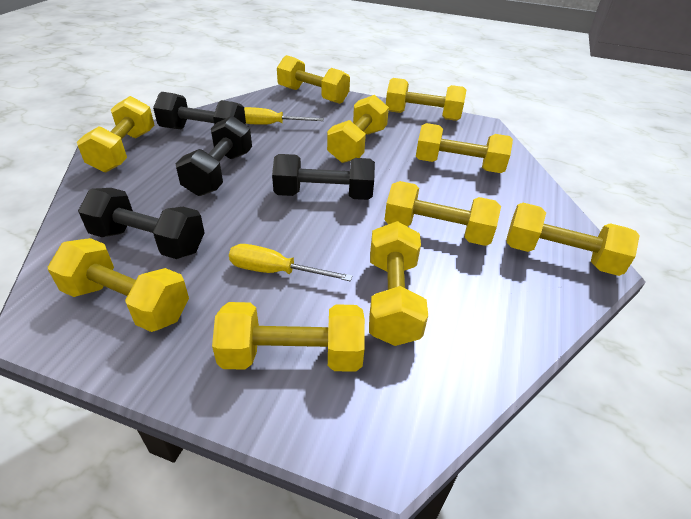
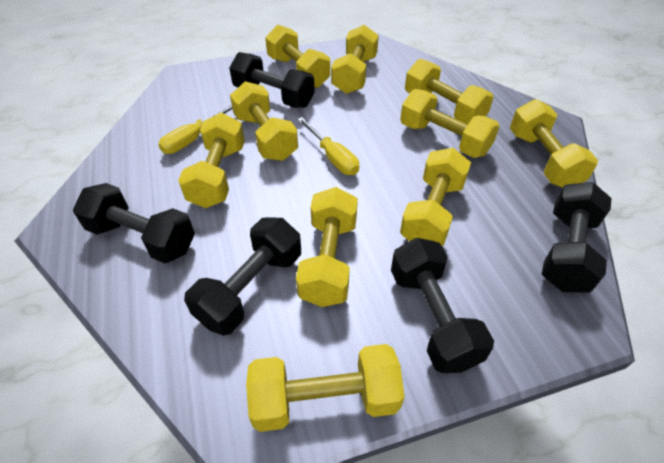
black dumbbell: [78,188,205,259] [153,92,246,129] [175,116,252,196] [272,154,375,200] = 4 -> [73,183,195,263] [184,217,301,336] [229,52,315,108] [391,238,494,373] [542,182,611,293] = 5

